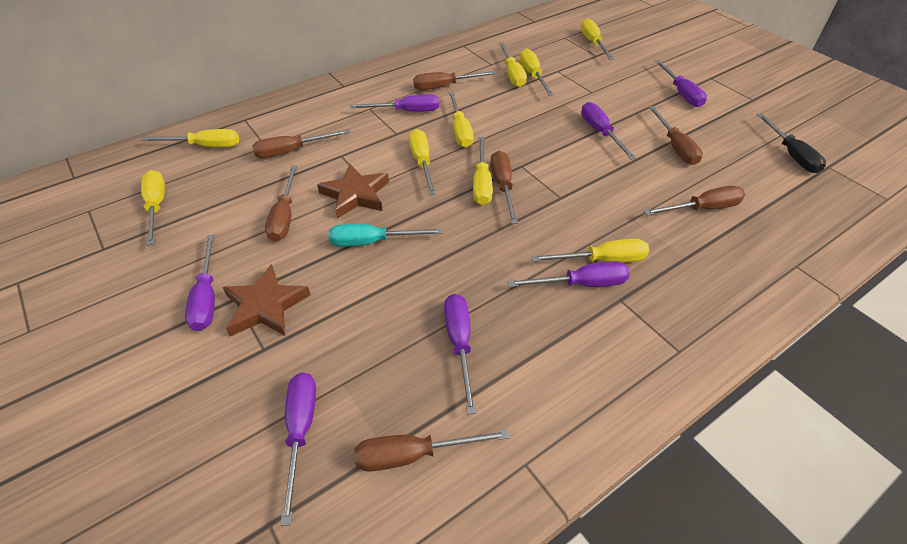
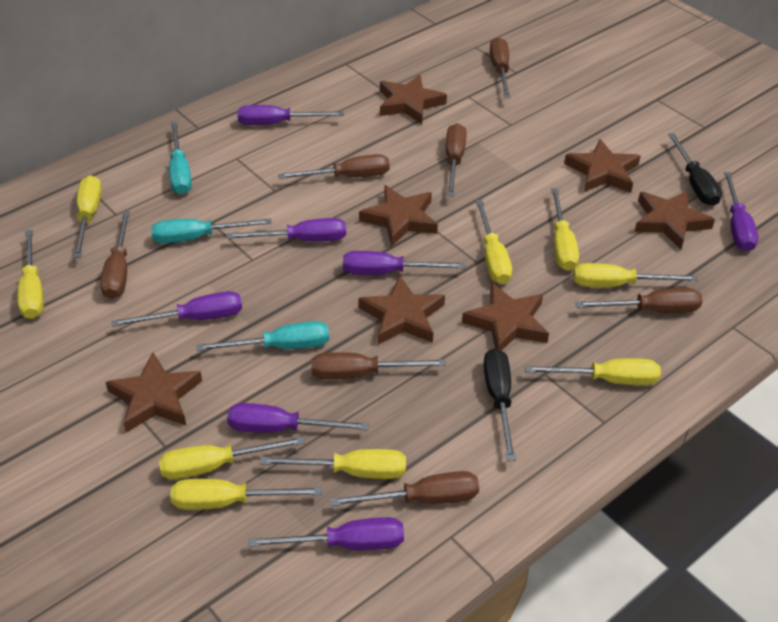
black screwdriver: [757,113,826,173] = 1 -> [483,348,516,461] [668,133,722,206] = 2
brown star: [223,264,311,336] [317,164,389,219] = 2 -> [106,352,202,432] [359,185,438,246] [359,275,445,344] [380,74,447,124] [462,283,549,351] [564,139,641,193] [634,190,715,249] = 7
turquoise screwdriver: [328,224,444,247] = 1 -> [151,218,272,243] [169,122,192,194] [196,321,329,351] = 3

